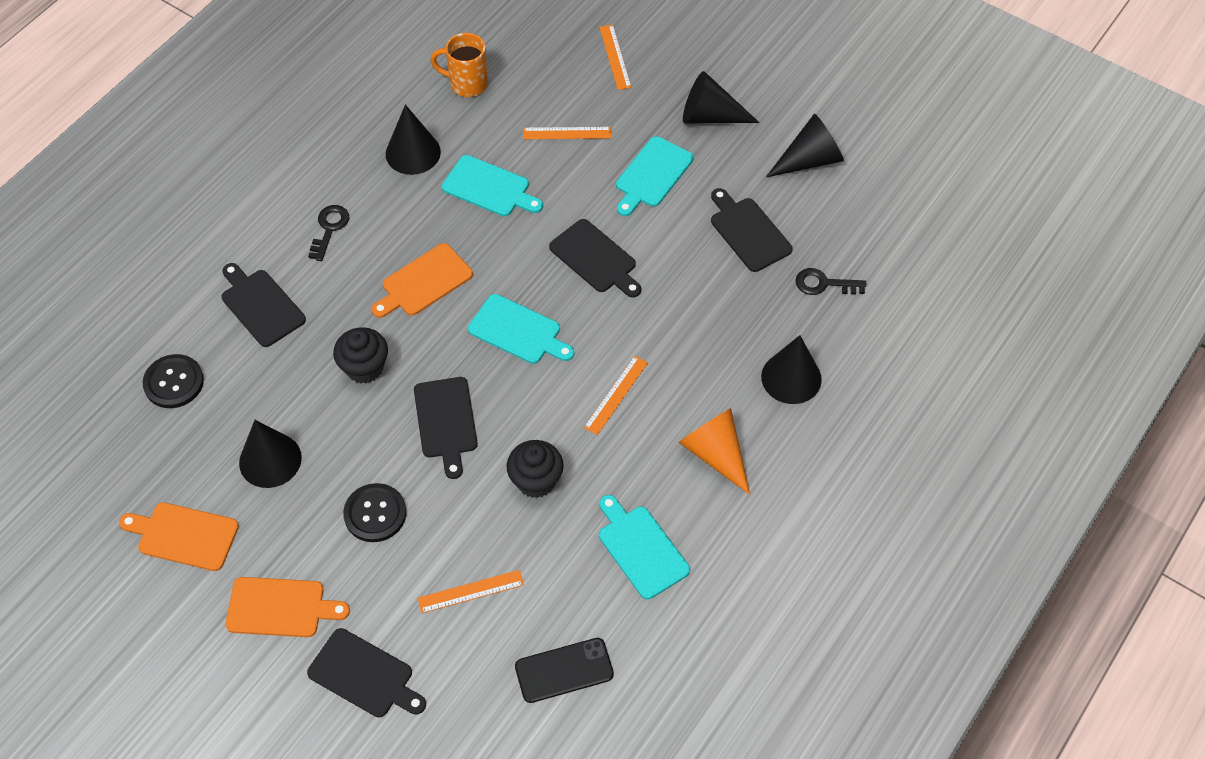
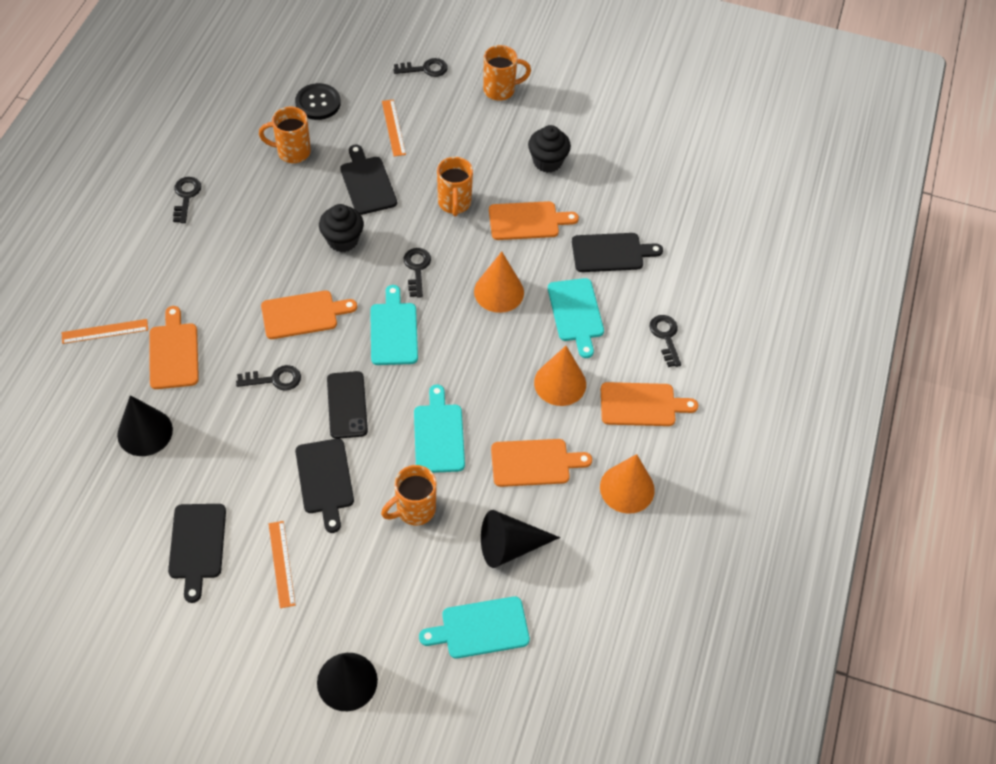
black button: [143,354,204,408] [343,483,406,542] = 2 -> [295,83,341,120] = 1
black cone: [239,420,302,488] [386,104,441,175] [683,71,760,123] [761,335,822,404] [766,114,844,177] = 5 -> [117,395,173,456] [317,653,378,711] [481,510,560,568] = 3
black cutting board: [222,263,306,347] [307,628,426,718] [414,377,478,479] [549,219,641,297] [711,188,793,272] = 5 -> [168,504,226,603] [295,439,354,533] [340,144,397,215] [572,233,663,272] = 4
black key: [308,205,349,261] [795,268,866,295] = 2 -> [173,177,201,223] [236,365,301,391] [393,58,448,77] [404,248,431,298] [650,315,681,367] = 5
orange cone: [678,408,750,495] = 1 -> [474,252,524,313] [534,346,586,406] [600,454,655,514] = 3
orange cutting board: [119,502,239,571] [225,577,350,637] [371,243,473,318] = 3 -> [149,306,199,389] [261,290,357,339] [489,201,579,240] [491,439,592,487] [601,382,698,426] = 5
orange mug: [430,33,488,97] = 1 -> [259,107,311,163] [381,465,437,525] [437,157,473,216] [483,45,531,100] = 4
orange ruler: [418,570,524,613] [523,127,612,139] [584,356,648,435] [599,25,631,90] = 4 -> [62,319,148,344] [269,521,295,608] [382,100,406,156] = 3

